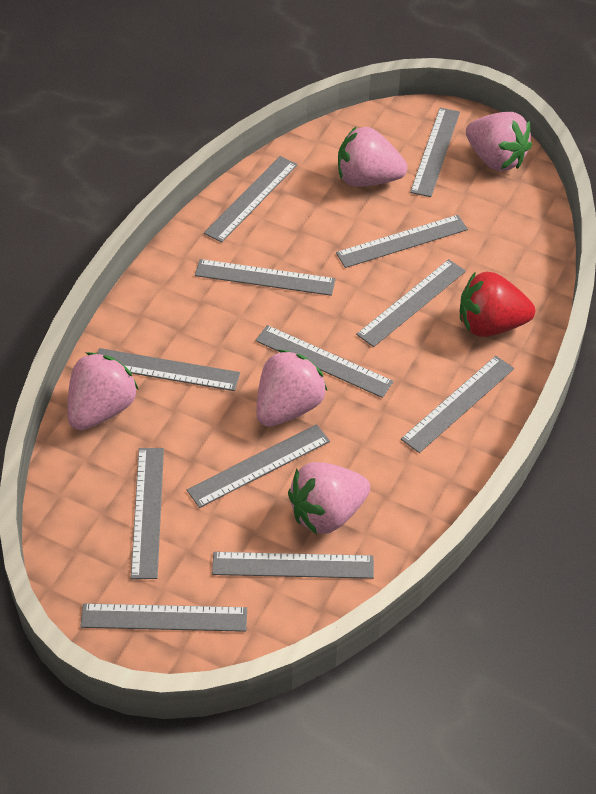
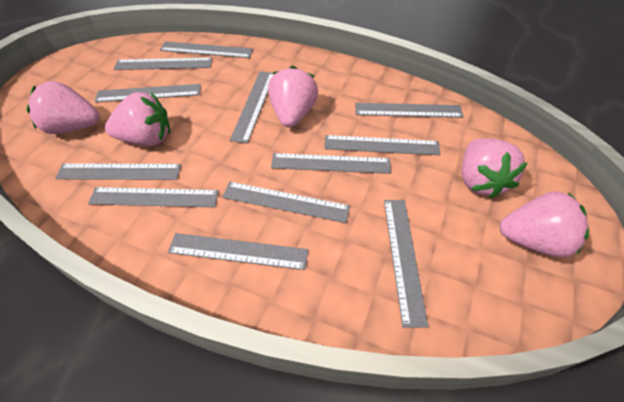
red strawberry: [460,272,535,337] = 1 -> none = 0

